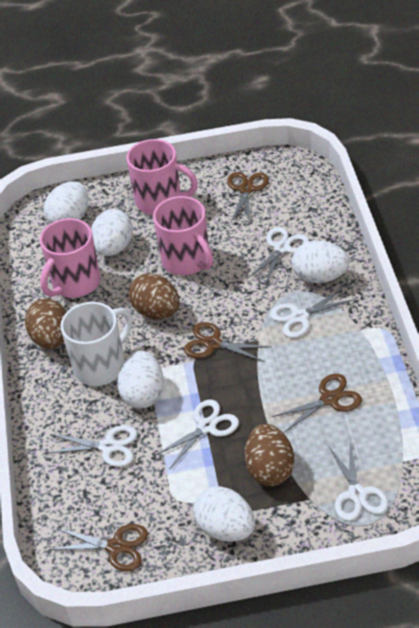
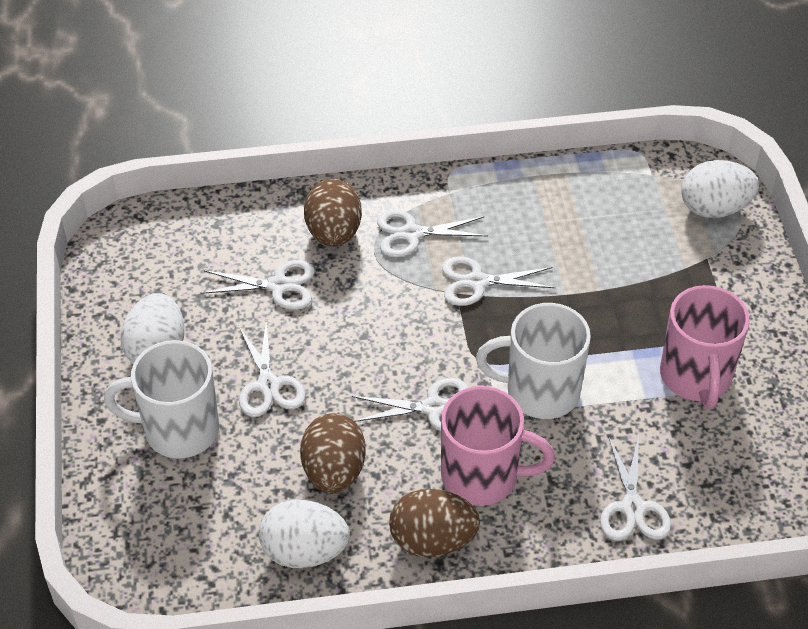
brown scissors: [50,524,148,572] [184,322,271,362] [227,172,269,223] [272,374,362,433] = 4 -> none = 0
pink mug: [40,218,101,298] [127,139,198,215] [153,196,213,275] = 3 -> [441,386,555,506] [660,285,750,409] = 2
white egg: [44,181,88,224] [91,209,133,256] [117,351,164,409] [193,486,255,542] [292,240,349,283] = 5 -> [121,293,184,364] [259,500,350,568] [681,160,759,218] = 3
white mug: [60,302,132,386] = 1 -> [104,340,219,459] [476,303,591,419] = 2
white scissors: [47,425,137,467] [154,399,239,470] [247,227,309,285] [270,288,353,338] [328,441,388,521] = 5 -> [200,260,315,310] [238,320,305,417] [351,378,469,431] [377,210,488,257] [442,256,556,306] [600,435,671,540] = 6

